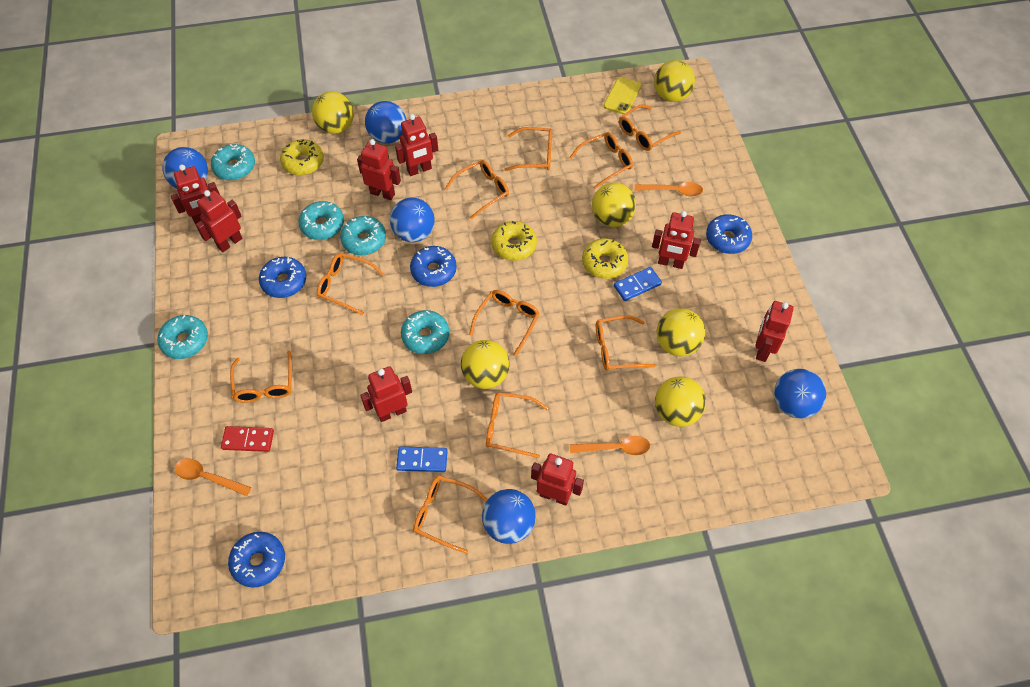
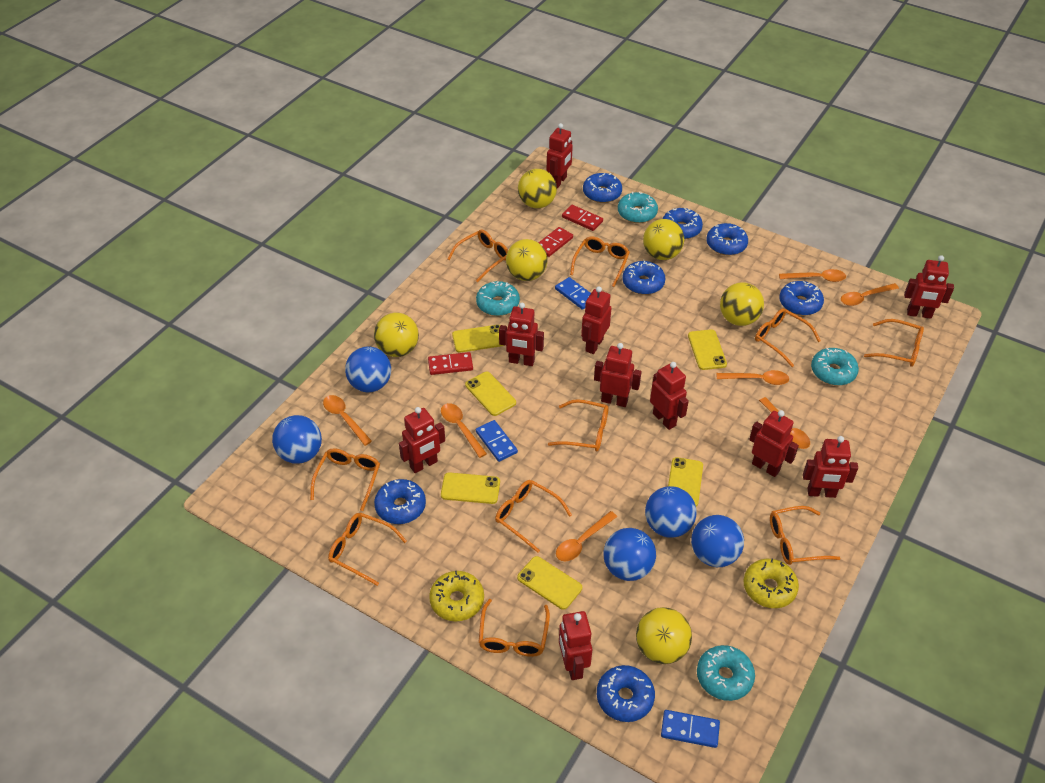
blue domino: [396,446,448,472] [614,267,662,301] = 2 -> [476,420,518,462] [555,277,591,310] [661,710,720,748] = 3
blue donut: [228,532,285,588] [259,257,306,298] [410,246,457,287] [706,214,752,254] = 4 -> [374,479,426,524] [583,173,622,203] [597,665,655,722] [622,260,665,295] [662,208,703,239] [706,223,748,256] [779,281,824,315] = 7
orange spoon: [175,459,251,496] [570,436,650,455] [635,182,703,196] = 3 -> [323,395,372,446] [441,403,487,458] [556,511,617,561] [717,370,789,385] [759,397,810,449] [779,269,846,282] [841,283,899,306] = 7
red domino: [221,426,274,452] = 1 -> [428,352,473,375] [538,227,573,257] [562,205,603,231] = 3
red robot: [171,165,220,225] [196,190,243,252] [357,139,401,200] [360,366,412,422] [395,114,438,176] [531,454,584,506] [652,211,701,269] [755,301,794,362] = 8 -> [399,407,445,473] [499,303,544,366] [547,123,573,188] [559,611,592,680] [581,286,611,354] [594,343,642,407] [650,362,689,430] [749,410,799,477] [803,436,858,498] [904,255,954,319] = 10
turquoise donut: [157,315,208,359] [211,144,255,181] [299,201,344,240] [340,216,386,255] [401,310,449,354] = 5 -> [476,281,520,316] [618,192,658,223] [697,645,755,701] [811,348,859,386] = 4
yellow donut: [280,139,324,175] [491,221,537,261] [582,238,628,279] = 3 -> [429,571,484,622] [743,559,799,608] = 2
yellow phone: [604,77,642,115] = 1 -> [441,472,500,504] [452,325,504,353] [465,372,516,416] [517,556,582,610] [668,457,703,507] [688,329,727,370] = 6

